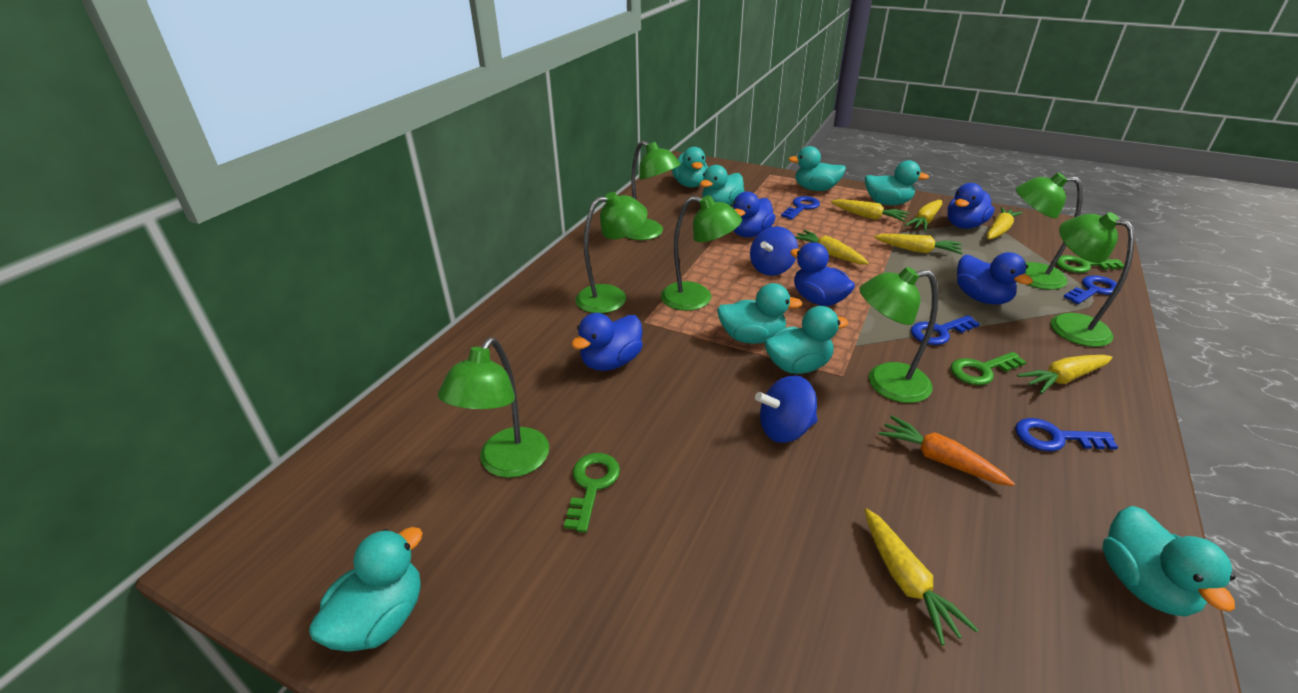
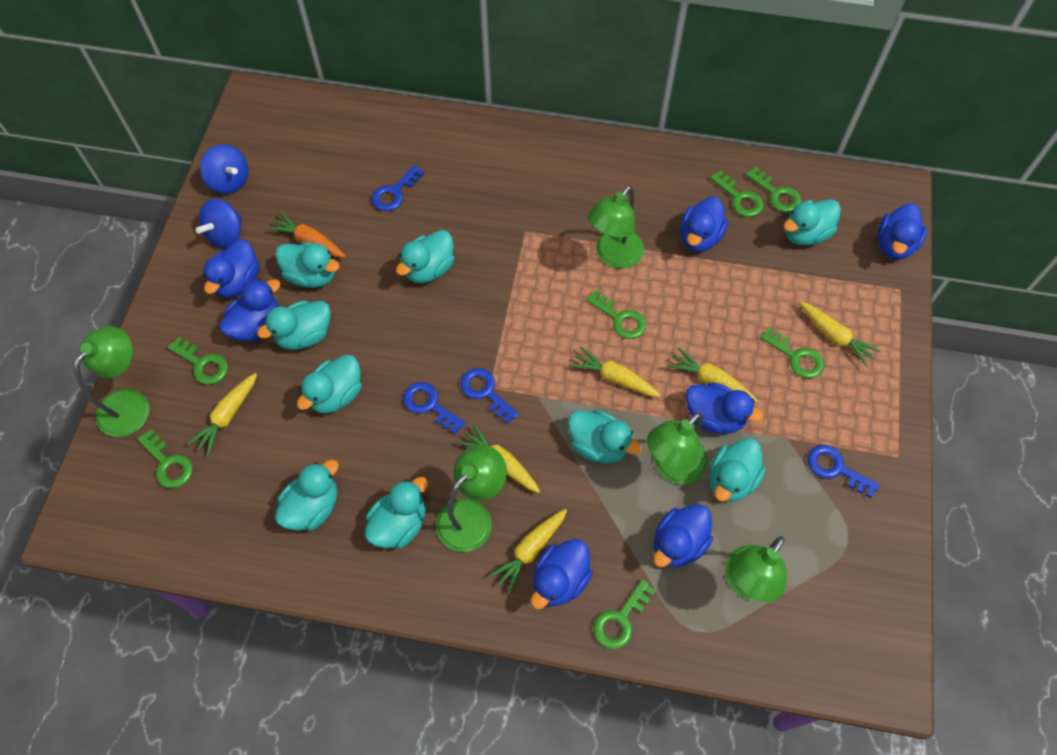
blue duck: [571,313,643,371] [733,192,775,238] [790,242,855,306] [947,183,995,229] [957,252,1033,305] = 5 -> [203,239,260,298] [219,279,280,342] [531,539,593,609] [654,504,713,567] [680,197,728,252] [686,382,763,434] [877,203,927,260] = 7
green key: [564,453,620,533] [951,352,1026,385] [1056,255,1124,273] = 3 -> [137,429,193,488] [168,337,228,385] [586,290,646,339] [593,579,656,650] [710,170,764,217] [746,167,801,213] [760,327,824,378] = 7
green lamp: [438,337,549,478] [575,192,648,313] [626,141,681,240] [661,195,742,311] [859,267,938,403] [1016,173,1083,290] [1051,212,1135,347] = 7 -> [74,326,149,437] [436,444,507,552] [588,185,644,269] [647,412,708,484] [725,536,787,602] = 5
turquoise duck: [309,527,423,652] [672,147,708,188] [700,165,745,206] [717,283,802,344] [764,306,848,374] [788,146,846,191] [865,160,929,205] [1102,506,1235,617] = 8 -> [257,301,331,350] [275,242,340,288] [275,460,339,531] [297,355,362,414] [365,477,428,548] [396,230,454,283] [568,410,641,463] [709,438,766,502] [784,200,841,245] = 9
yellow carrot: [795,230,869,264] [831,199,909,222] [865,508,979,645] [874,234,963,254] [905,200,942,231] [987,207,1023,239] [1017,355,1113,394] = 7 -> [187,373,257,456] [457,423,541,493] [489,509,567,594] [570,347,661,397] [667,347,758,402] [799,301,881,367] = 6

